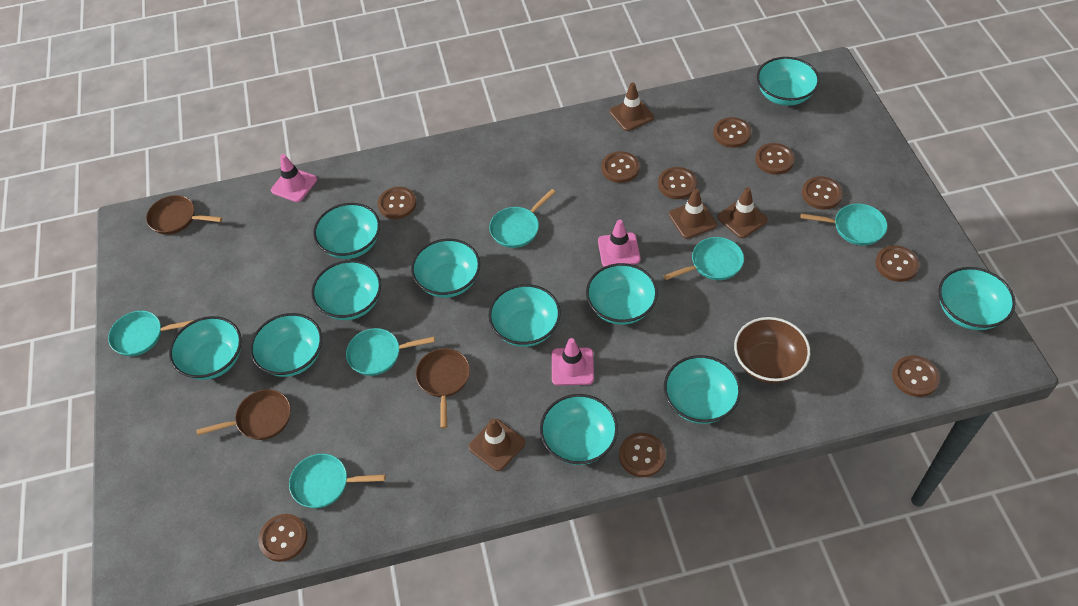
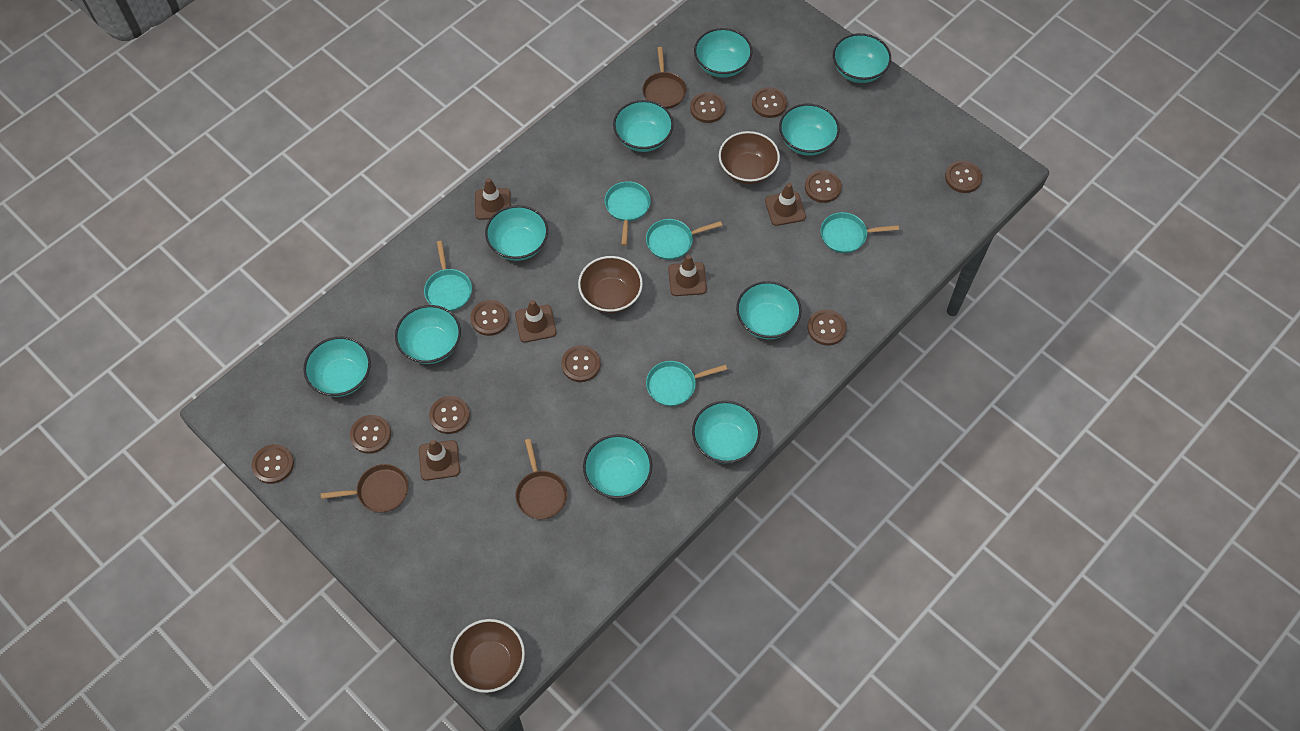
brown bowl: [734,317,810,383] = 1 -> [450,619,525,693] [578,256,643,313] [719,131,780,184] = 3
brown traffic cone: [469,418,525,471] [609,82,654,131] [669,189,717,239] [717,187,768,238] = 4 -> [419,439,460,481] [475,178,511,220] [515,300,556,342] [668,255,707,296] [765,183,806,226] = 5
pink traffic cone: [271,154,317,202] [552,338,594,385] [598,219,640,267] = 3 -> none = 0
turquoise bowl: [169,316,242,380] [250,313,322,377] [311,260,381,320] [313,203,380,259] [411,239,480,298] [489,284,560,347] [540,394,618,465] [586,263,658,325] [664,355,741,424] [757,57,820,106] [938,267,1016,330] = 11 -> [304,336,371,397] [395,305,461,364] [485,205,548,261] [583,434,652,499] [613,100,674,152] [692,401,761,464] [694,28,753,78] [736,281,802,340] [779,104,840,156] [833,33,891,83] = 10
turquoise pan: [108,311,194,356] [289,454,386,508] [346,328,435,376] [489,189,556,248] [663,237,744,280] [801,204,887,245] = 6 -> [424,241,472,311] [605,181,651,246] [646,219,722,260] [646,361,727,406] [820,212,899,253] = 5

